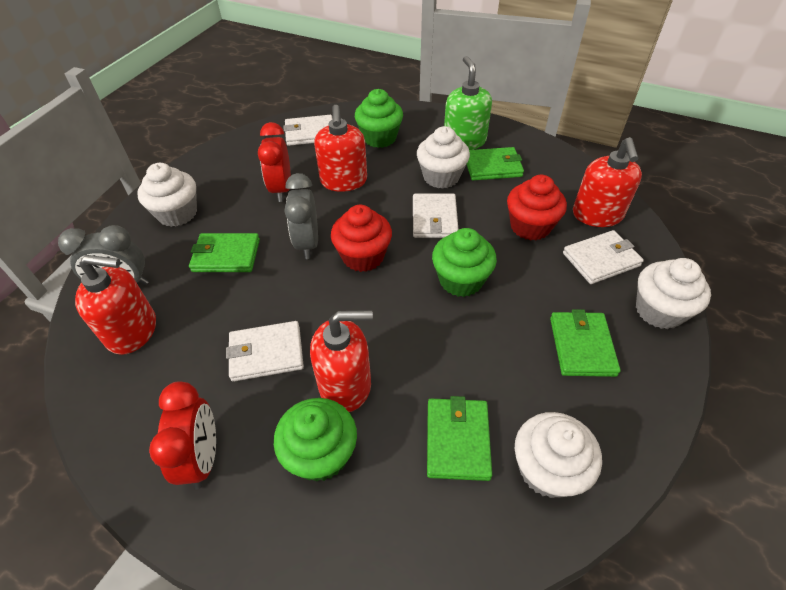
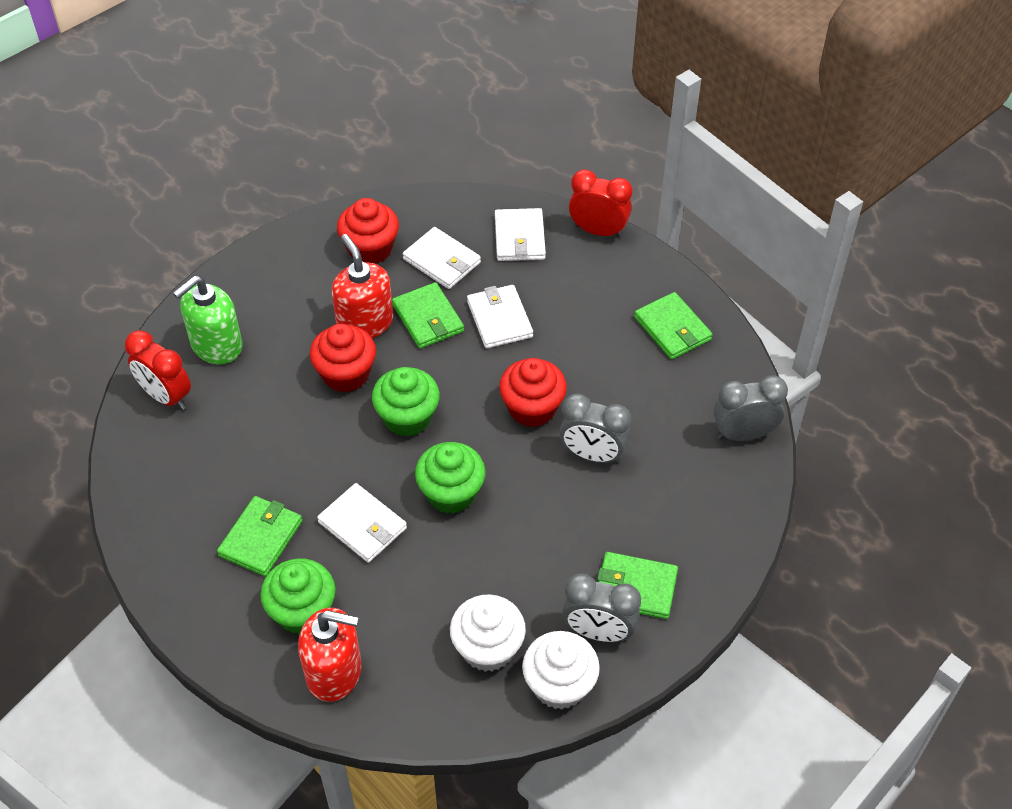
grey clock: [58,225,149,285] [284,173,318,259] = 2 -> [560,394,631,463] [563,574,641,642] [714,375,788,441] = 3
red cupcake: [331,205,392,272] [507,175,567,240] = 2 -> [310,324,376,393] [337,198,399,264] [499,358,567,427] = 3
red soap dispenser: [75,255,156,355] [310,310,373,412] [314,105,367,192] [573,137,642,227] = 4 -> [298,608,362,702] [332,234,393,338] = 2
white cupcake: [138,163,197,227] [417,126,470,189] [515,412,602,498] [636,258,711,329] = 4 -> [450,595,526,672] [522,631,600,710] = 2

